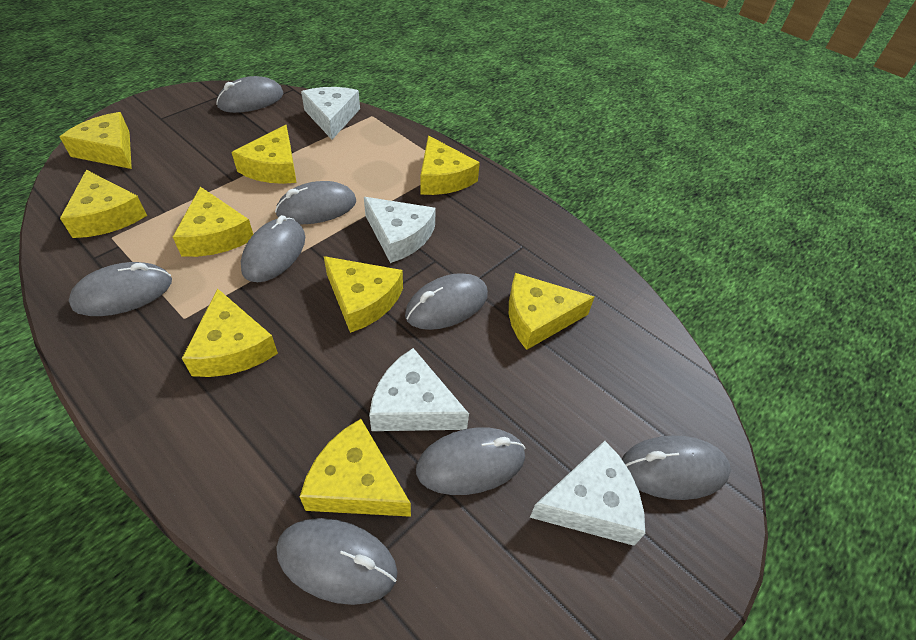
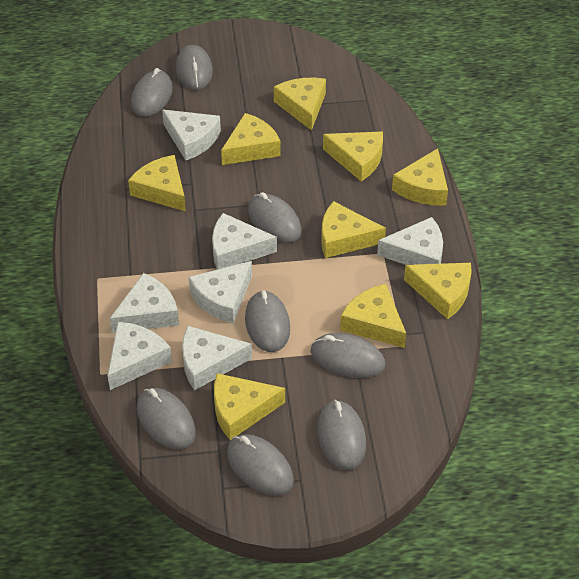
white cheese: [301,87,360,140] [364,197,436,263] [369,348,469,431] [530,441,645,546] = 4 -> [108,322,172,390] [109,273,179,333] [162,110,221,161] [182,326,252,390] [189,261,252,324] [212,213,277,270] [377,217,443,265] = 7

